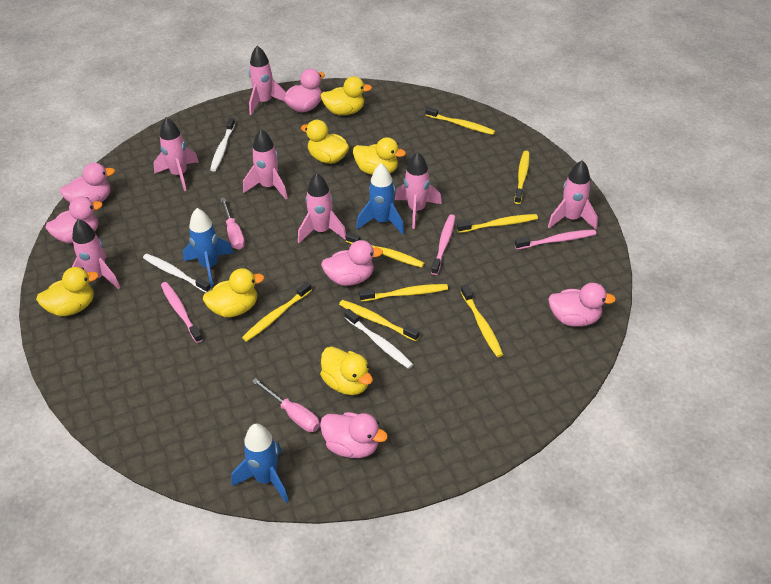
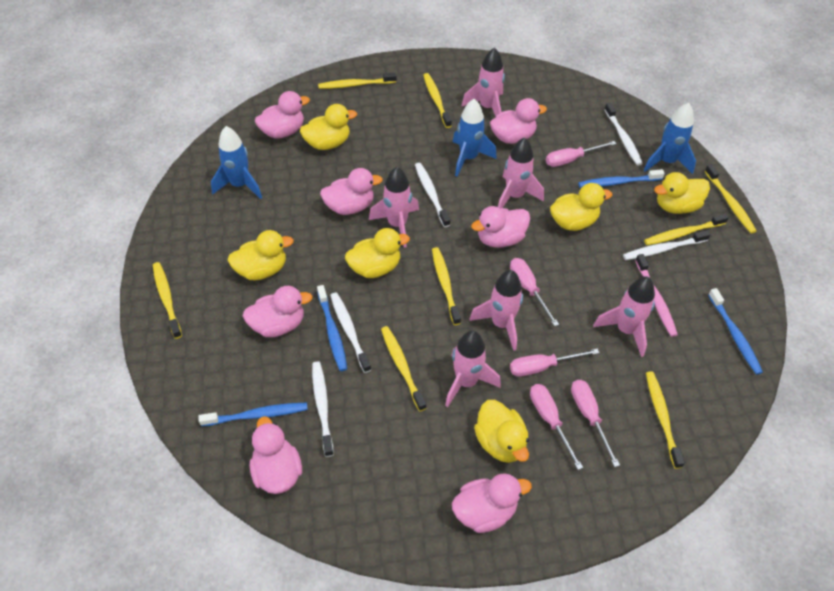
blue toothbrush: none = 0 -> [198,402,308,426] [317,285,347,371] [578,169,665,188] [708,288,763,375] = 4
pink duck: [45,197,103,243] [60,163,115,202] [284,69,325,112] [320,412,388,458] [321,240,383,286] [548,283,616,327] = 6 -> [243,286,313,337] [250,416,302,494] [255,91,310,139] [320,168,383,215] [452,473,532,533] [471,206,530,248] [490,98,547,144] = 7
pink rocket: [72,219,120,289] [153,117,199,191] [243,129,288,199] [249,46,286,115] [298,173,346,243] [395,152,442,229] [548,160,598,230] = 7 -> [369,167,419,248] [445,330,501,407] [461,47,505,117] [469,270,523,351] [498,137,544,208] [593,276,655,357] = 6
pink screwdriver: [220,198,245,249] [252,378,320,432] = 2 -> [510,258,559,326] [510,348,599,377] [530,384,583,470] [546,141,616,167] [571,380,620,467] = 5
pink toothbrush: [161,282,203,343] [431,214,455,275] [515,229,596,250] = 3 -> [635,254,678,337] = 1
white toothbrush: [143,254,211,293] [210,118,235,171] [344,309,413,369] = 3 -> [312,362,334,457] [330,292,371,373] [415,163,450,227] [604,103,643,166] [623,230,711,260] = 5

